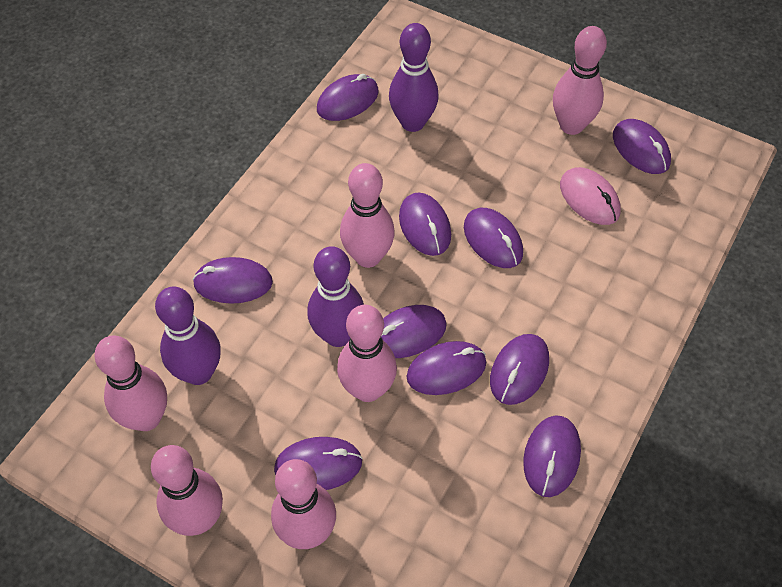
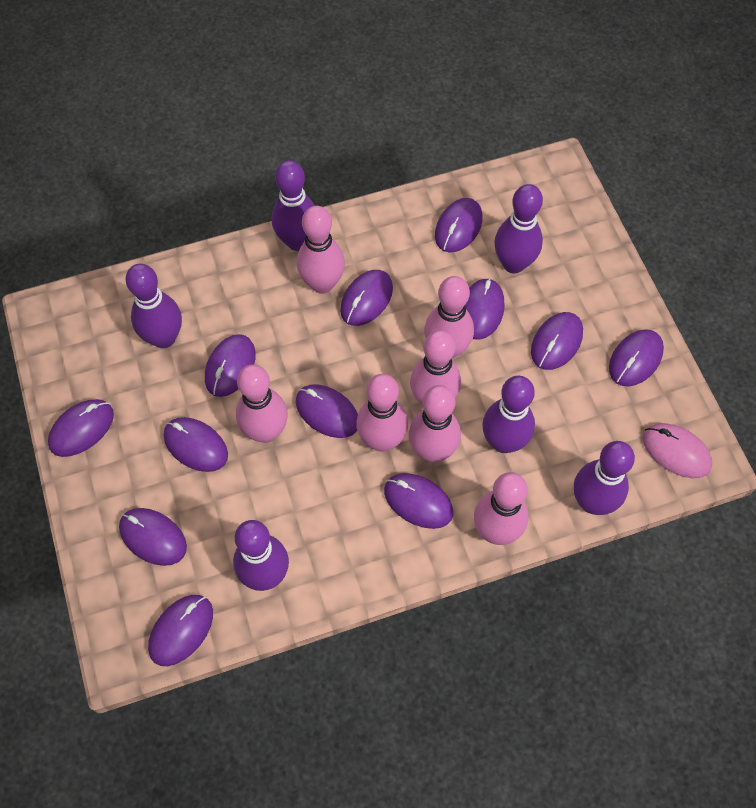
pink bowling pin: [94,336,167,431] [151,445,223,536] [271,459,336,549] [337,305,397,402] [340,163,395,268] [553,26,607,135] = 6 -> [236,364,288,443] [297,206,345,294] [356,374,408,452] [409,385,461,462] [410,330,461,405] [424,276,474,359] [474,472,528,545] = 7
purple bowling pin: [155,286,221,385] [307,246,364,347] [389,23,439,132] = 3 -> [125,264,182,348] [233,520,289,591] [272,160,315,251] [482,376,535,453] [494,184,543,273] [574,441,635,515] = 6
purple mouse: [193,257,273,304] [274,437,363,490] [317,74,379,121] [381,305,447,358] [399,193,451,256] [407,341,486,395] [464,208,523,268] [490,334,549,405] [523,415,581,497] [613,119,671,174] = 10 -> [48,399,114,457] [119,508,187,566] [148,595,213,666] [164,417,228,472] [205,334,256,397] [296,384,358,438] [340,270,393,326] [384,473,453,529] [435,198,482,252] [465,278,505,340] [531,312,583,370] [609,329,664,386] = 12

